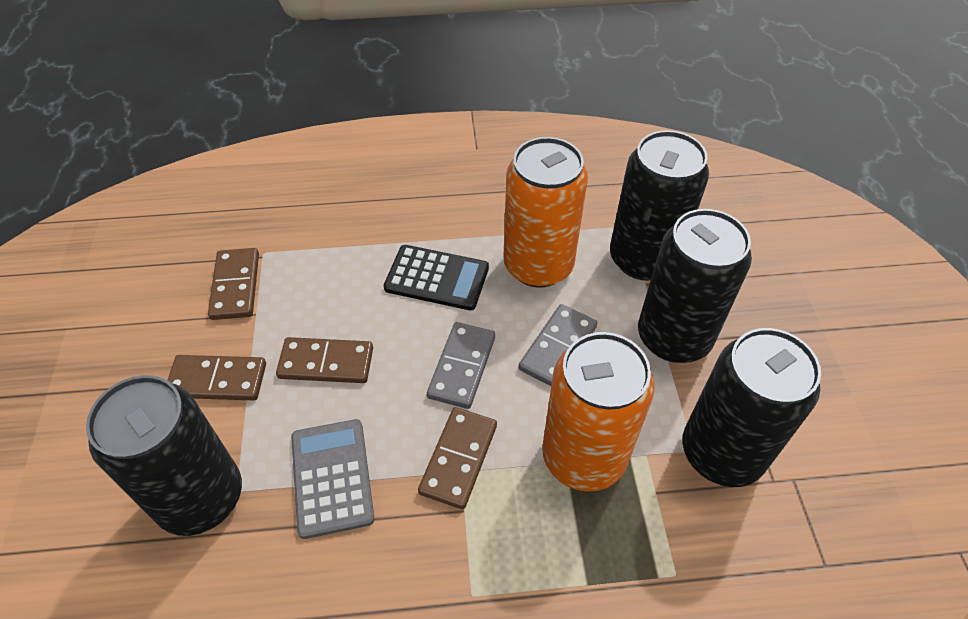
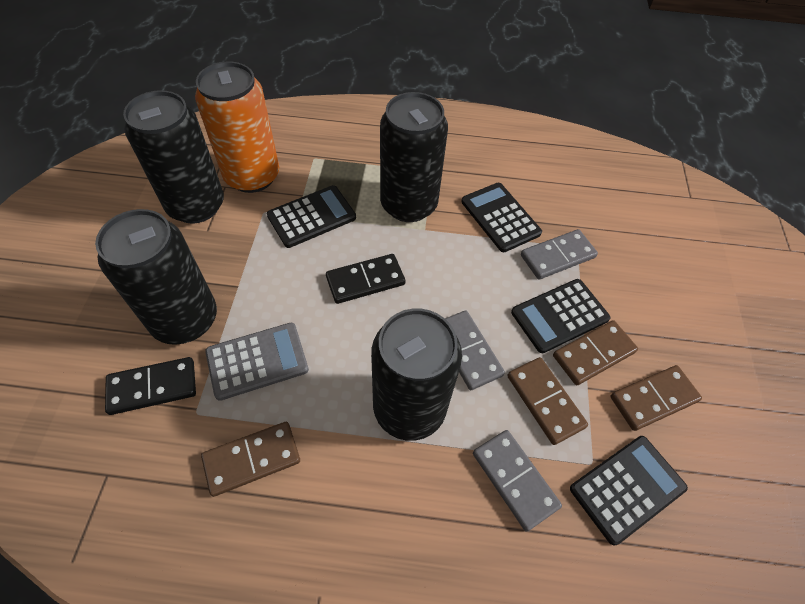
black calculator: [384,245,489,310] = 1 -> [267,185,356,248] [461,183,542,252] [511,279,611,353] [570,436,688,545] = 4
black domino: none = 0 -> [105,357,196,415] [326,254,405,304] = 2
grey domino: [427,322,495,409] [518,304,597,386] = 2 -> [445,311,505,390] [473,430,562,532] [521,229,598,279] = 3
orange can: [504,137,588,288] [542,332,654,492] = 2 -> [195,62,279,193] = 1

